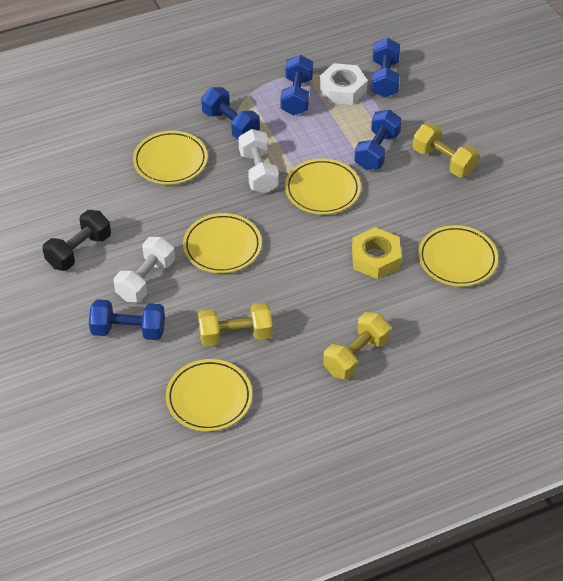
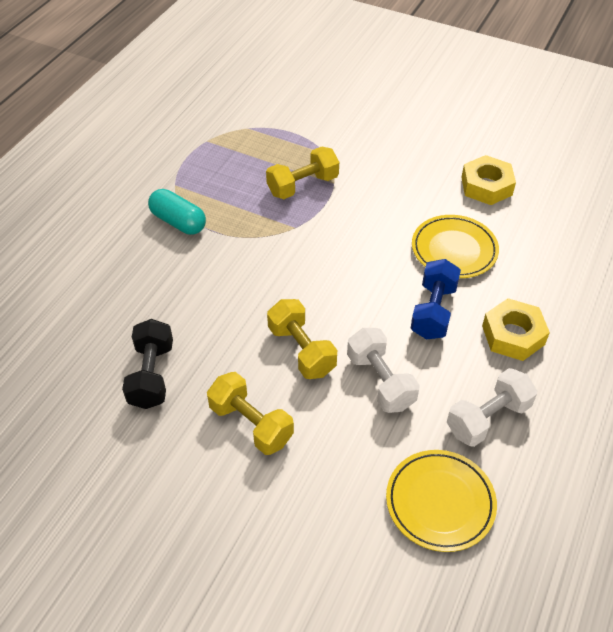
blue dumbbell: [89,299,165,340] [201,87,260,140] [281,55,313,115] [354,110,402,170] [371,38,400,98] = 5 -> [411,259,461,340] = 1
turquoise capsule: none = 0 -> [148,189,206,235] = 1
white nut: [319,63,368,105] = 1 -> none = 0
yellow nut: [352,227,401,279] = 1 -> [461,155,516,205] [482,298,550,361] = 2
yellow plate: [133,131,207,185] [166,359,252,431] [183,213,262,273] [285,158,361,215] [418,225,498,287] = 5 -> [386,450,497,552] [412,215,499,278] = 2

